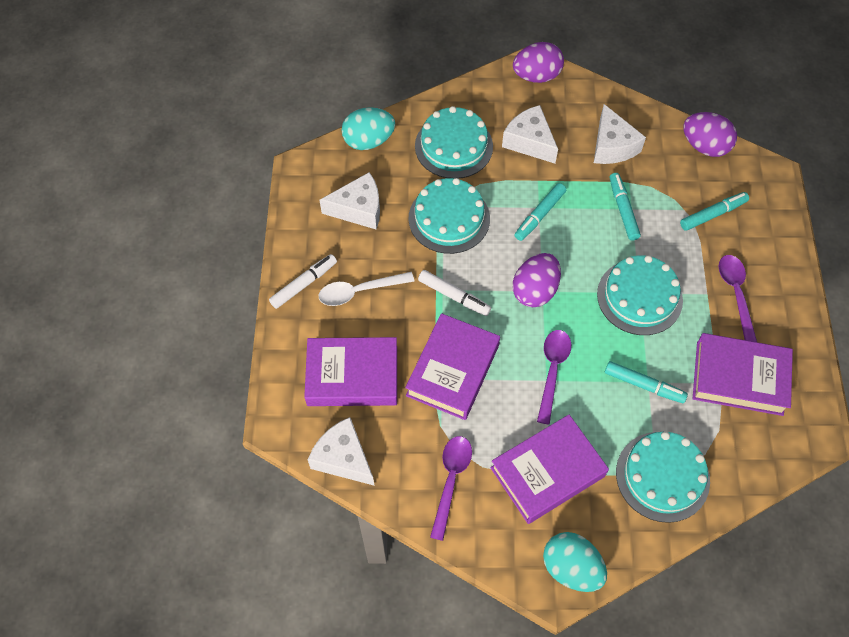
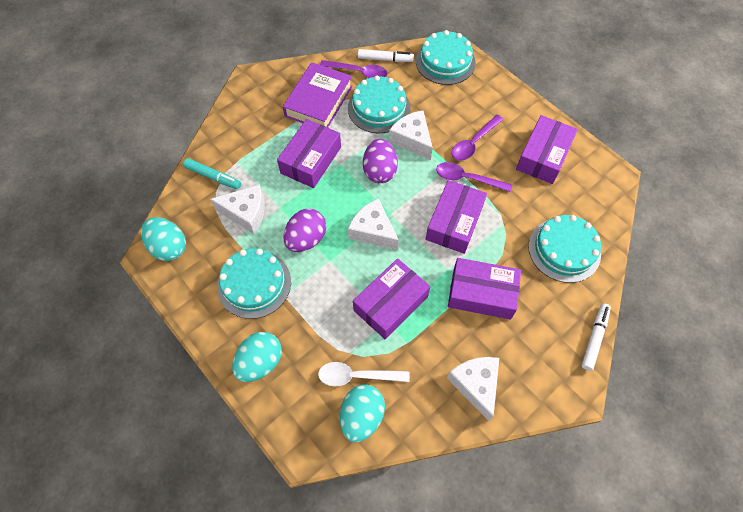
purple book: [304,337,397,406] [405,313,500,420] [490,415,609,524] [693,333,793,416] = 4 -> [283,62,353,128] = 1
purple box: none = 0 -> [277,119,341,188] [353,258,430,339] [426,180,487,254] [448,258,521,319] [516,115,578,184] = 5
purple egg: [513,42,564,83] [513,253,561,307] [683,112,737,157] = 3 -> [283,209,326,252] [363,139,398,183] = 2
turquoise egg: [342,107,395,150] [543,532,607,592] = 2 -> [141,217,186,261] [232,332,282,382] [340,385,385,442] = 3
turquoise marker: [515,183,566,241] [605,361,688,403] [610,173,641,241] [680,192,749,231] = 4 -> [183,158,241,189] = 1

